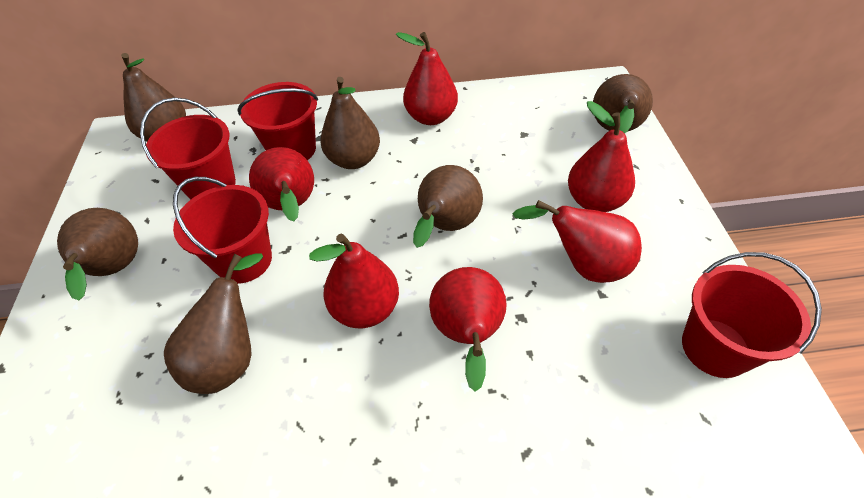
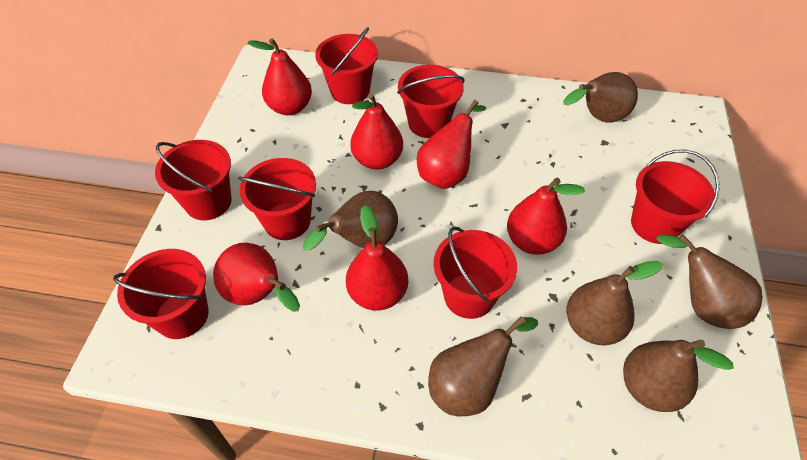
red bucket: [140,98,236,199] [173,177,272,284] [237,82,318,160] [682,252,822,378] = 4 -> [113,249,209,339] [155,140,231,220] [238,158,316,240] [315,27,378,104] [397,65,465,138] [434,226,517,319] [631,149,720,244] = 7

